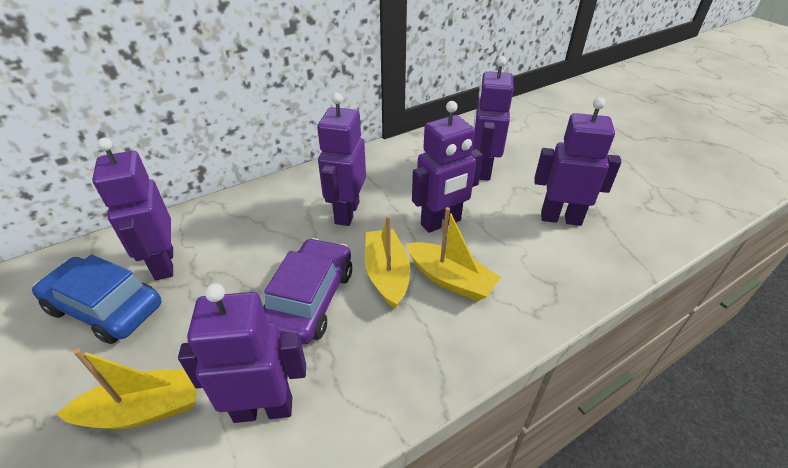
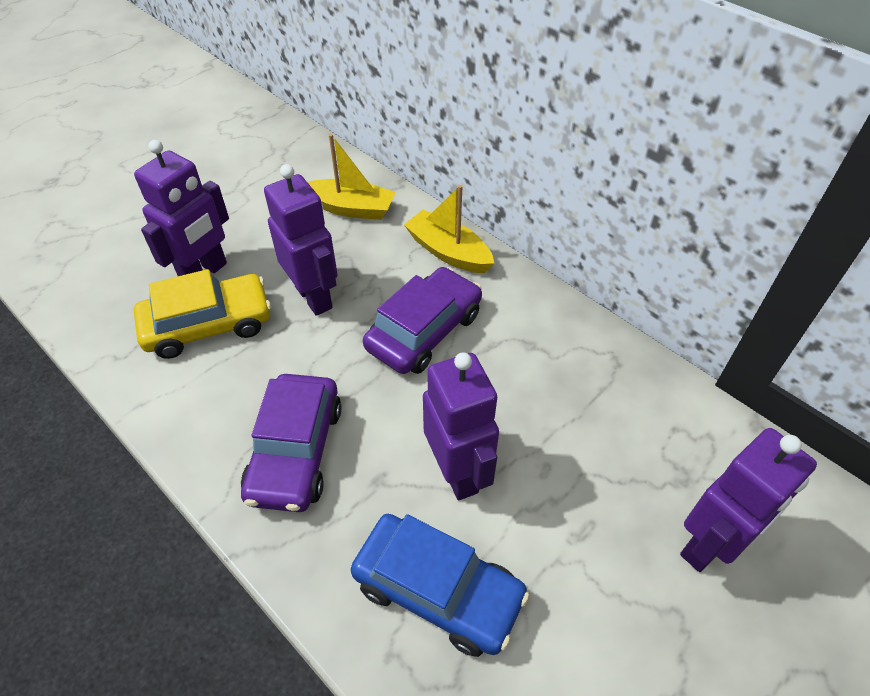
purple car: [263,238,352,344] = 1 -> [241,374,342,512] [363,267,482,374] = 2
purple robot: [92,138,173,280] [178,283,306,423] [317,92,366,226] [412,101,483,233] [473,56,514,181] [534,98,622,226] = 6 -> [134,140,229,276] [264,164,338,316] [423,352,499,500] [680,428,817,572] = 4
yellow boat: [56,348,197,429] [365,215,411,309] [406,207,501,301] = 3 -> [308,134,396,220] [404,185,494,273] = 2
yellow car: none = 0 -> [134,269,271,359] = 1

